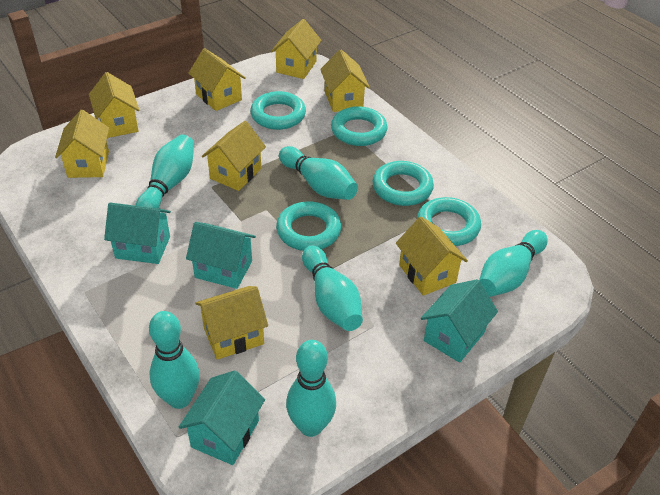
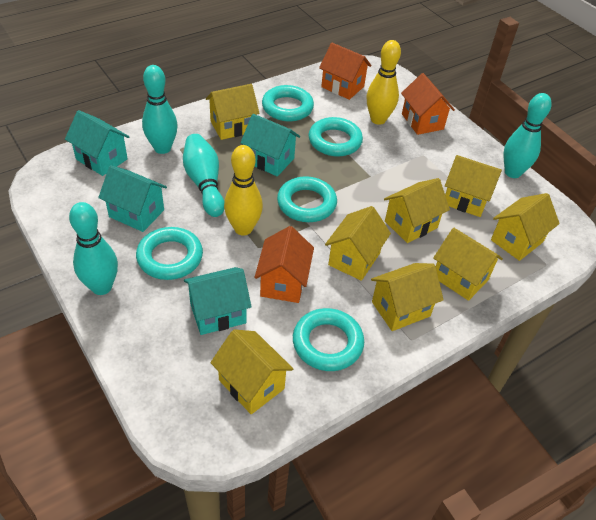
orange house: none = 0 -> [254,226,314,303] [319,43,372,100] [401,73,455,135] = 3
turquoise bowling pin: [136,135,194,209] [149,311,200,409] [279,146,358,200] [286,340,336,437] [302,246,363,331] [479,230,548,297] = 6 -> [69,202,118,295] [142,65,178,154] [183,134,224,217] [503,93,552,178] = 4
yellow bowling pin: none = 0 -> [224,145,263,235] [367,40,401,125] = 2

